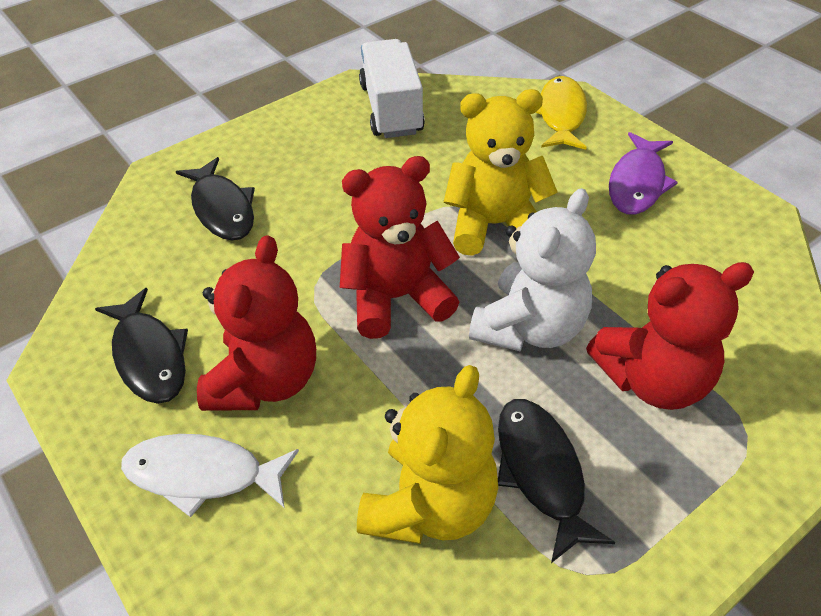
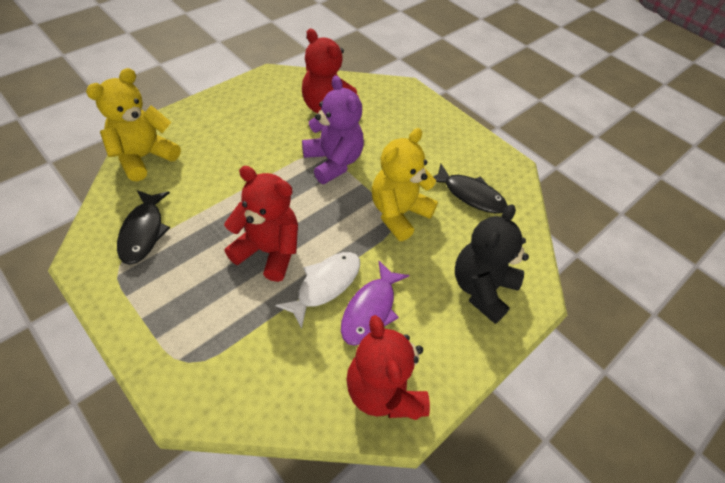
black fish: [95,288,188,404] [176,157,255,241] [498,399,615,563] = 3 -> [117,190,170,265] [433,164,508,213] = 2
black teddy bear: none = 0 -> [455,204,529,324] = 1
purple teddy bear: none = 0 -> [302,75,364,184] = 1
white teddy bear: [469,188,596,352] = 1 -> none = 0
white truck: [359,39,425,138] = 1 -> none = 0
yellow fish: [535,76,587,150] = 1 -> none = 0

